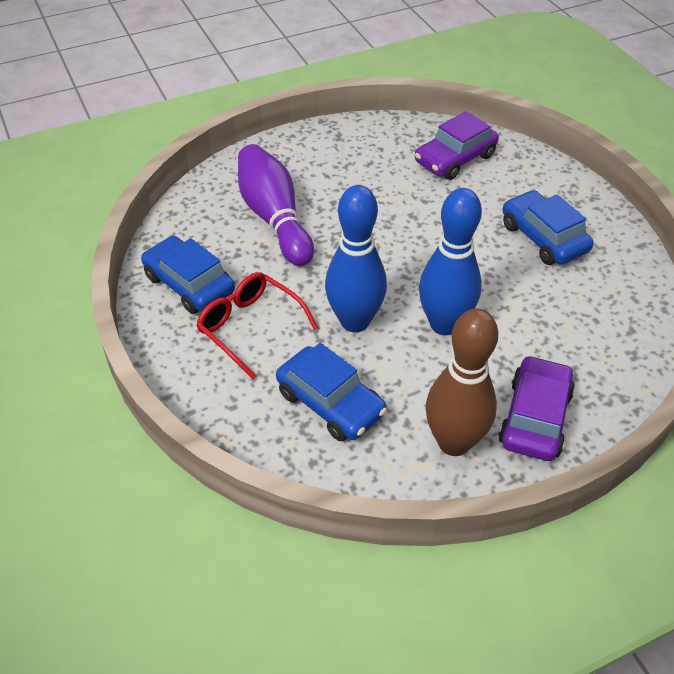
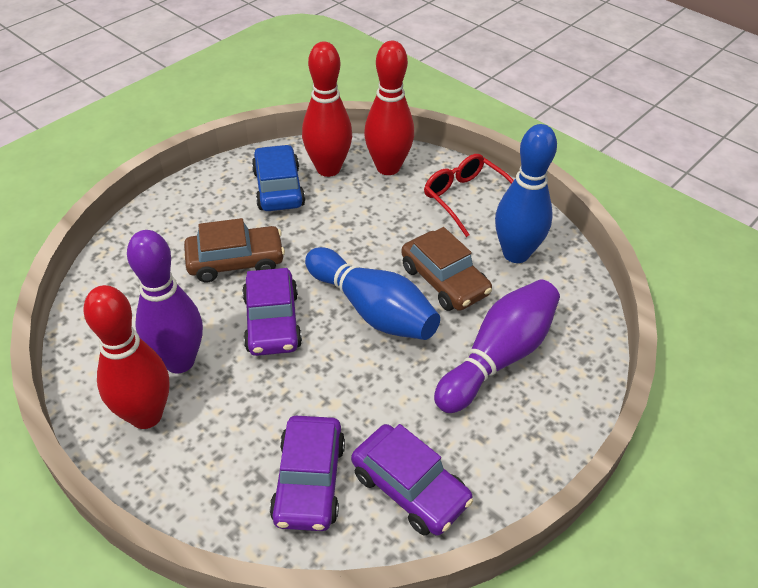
blue car: [141,236,235,314] [276,343,387,441] [503,190,593,265] = 3 -> [252,145,305,211] = 1
brown bowling pin: [425,308,498,456] = 1 -> none = 0
brown car: none = 0 -> [184,218,285,282] [401,227,492,311] = 2
purple bowling pin: [238,144,314,266] = 1 -> [127,230,203,373] [434,280,560,413] = 2
purple car: [415,111,499,180] [498,355,575,461] = 2 -> [242,268,302,356] [270,416,345,531] [351,424,473,536] = 3
red bowling pin: none = 0 -> [83,285,169,429] [302,42,352,177] [364,41,414,175] = 3

